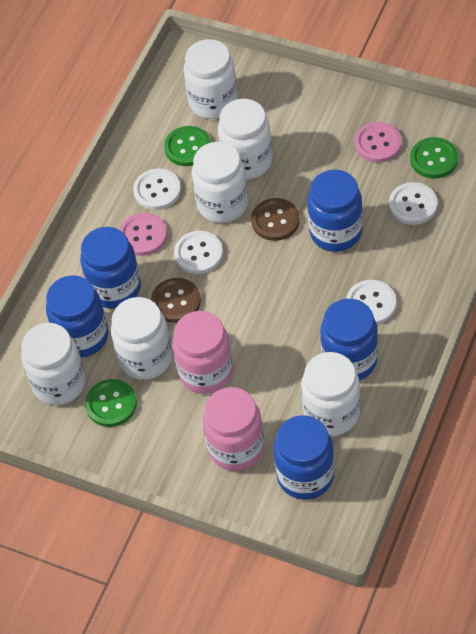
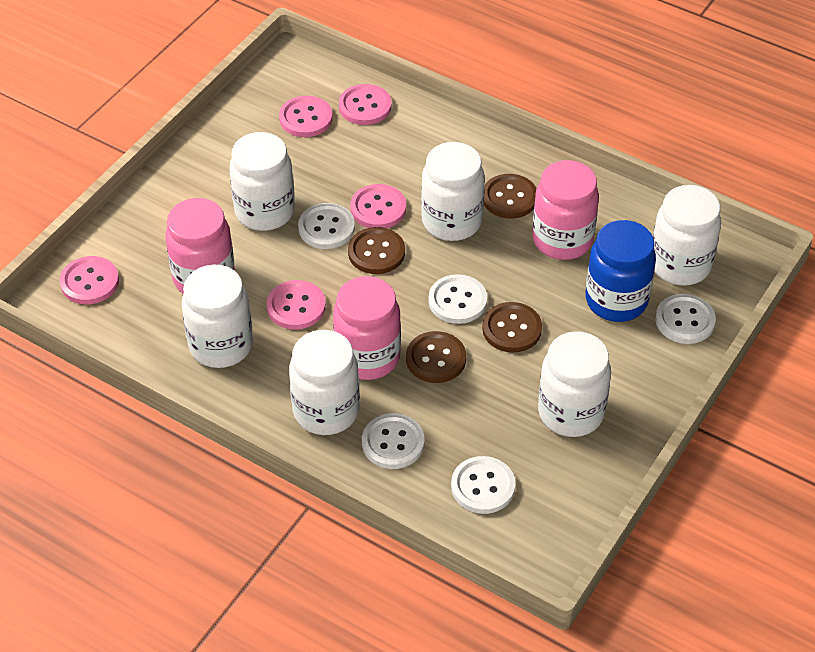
blue jar: [46,275,108,358] [80,227,141,309] [274,415,335,500] [308,170,363,252] [321,299,378,381] = 5 -> [585,220,656,322] = 1
brown button: [151,278,201,323] [251,198,300,241] = 2 -> [348,227,405,274] [406,331,466,383] [482,302,542,353] [484,174,537,219] = 4
green button: [85,379,137,427] [164,126,211,166] [410,137,458,178] = 3 -> none = 0
pink button: [119,213,167,256] [355,122,402,163] = 2 -> [60,256,119,304] [266,280,326,330] [279,96,333,137] [339,84,392,125] [350,184,406,228] = 5
pink jar: [172,311,233,394] [202,387,264,471] = 2 -> [165,198,235,294] [333,276,401,380] [532,160,599,260] = 3
white button: [133,169,181,210] [174,231,223,274] [346,280,396,325] [389,182,438,225] = 4 -> [298,203,355,249] [362,413,425,469] [429,274,487,324] [451,456,516,514] [655,294,716,344] = 5

